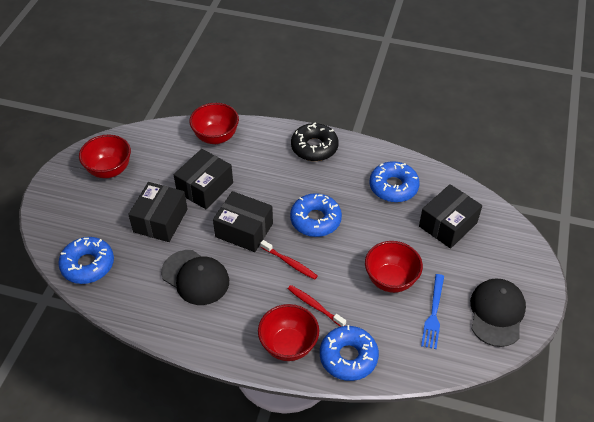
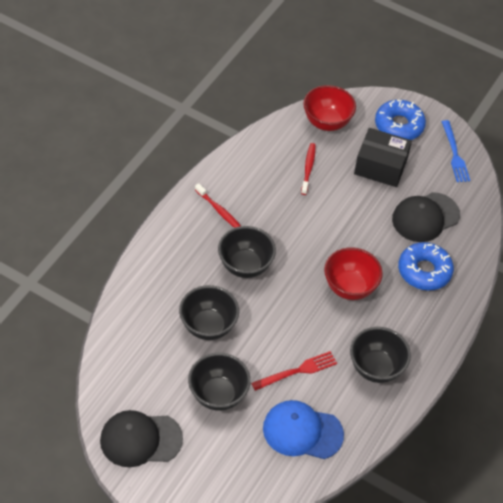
black bowl: none = 0 -> [179,285,239,340] [188,353,251,411] [218,226,276,278] [350,327,411,383] = 4
black box: [128,182,188,242] [174,149,233,209] [213,191,273,252] [419,184,482,249] = 4 -> [354,128,412,187] = 1
black donut: [291,122,339,161] = 1 -> none = 0
blue cap: none = 0 -> [263,400,344,459] = 1
blue donut: [58,237,114,284] [290,193,342,237] [320,325,379,381] [369,161,420,202] = 4 -> [375,100,426,140] [398,242,454,291] = 2
red bowl: [79,135,131,178] [189,103,239,144] [258,304,319,361] [365,241,423,293] = 4 -> [303,85,356,131] [324,247,383,300] = 2
red fork: none = 0 -> [251,351,337,391] = 1

